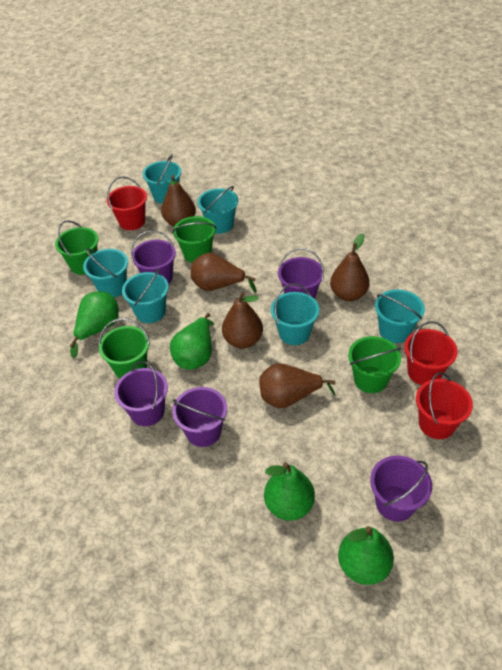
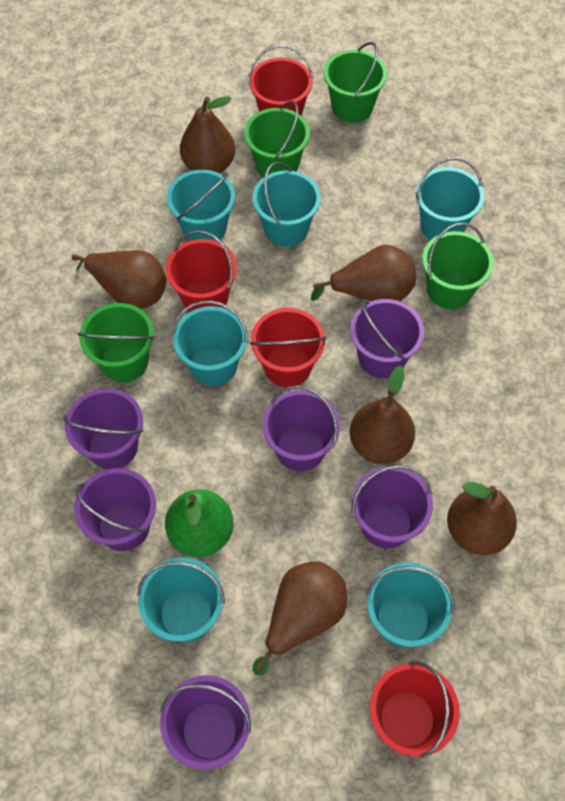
brown pear: [161,175,196,226] [191,253,256,293] [222,292,263,348] [259,363,336,408] [330,233,370,301] = 5 -> [72,250,166,309] [180,96,235,173] [253,561,347,676] [311,244,416,301] [350,366,415,464] [447,482,517,555] = 6
green pear: [69,291,119,358] [170,313,214,370] [264,462,315,521] [338,526,394,585] = 4 -> [165,489,234,557] = 1
purple bucket: [114,361,168,426] [131,230,176,284] [172,387,227,447] [278,248,324,299] [370,456,432,522] = 5 -> [63,388,143,469] [74,468,156,551] [160,675,251,770] [263,385,340,471] [350,299,424,378] [352,465,433,548] = 6
red bucket: [107,177,147,230] [404,321,458,385] [416,372,473,439] = 3 -> [166,230,237,312] [248,45,314,116] [250,308,326,387] [370,661,460,758] = 4

